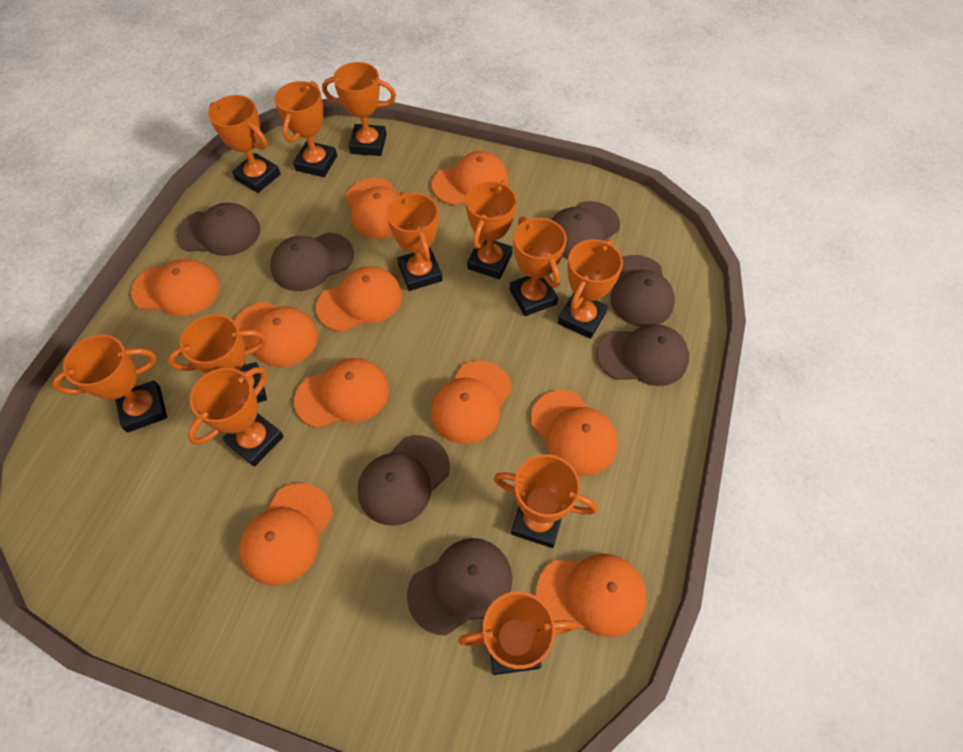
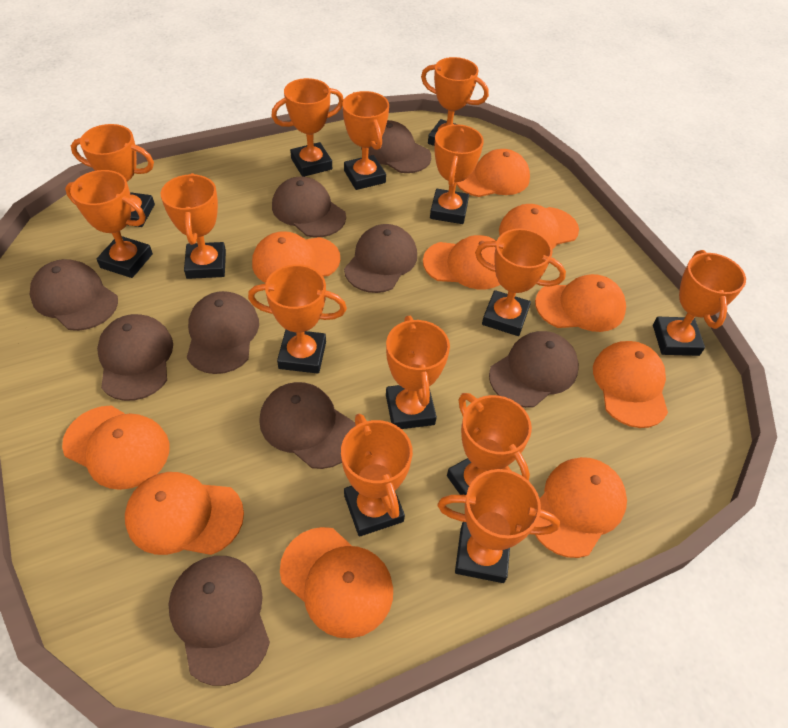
brown cap: [176,203,260,256] [270,233,354,291] [357,435,450,526] [407,538,512,636] [551,201,620,259] [596,324,689,386] [610,255,675,327] = 7 -> [30,259,118,331] [97,314,173,401] [169,556,270,686] [187,291,259,374] [259,382,355,469] [272,177,346,237] [344,224,417,293] [361,120,431,173] [489,331,579,408] = 9
orange trophy: [52,335,167,433] [167,314,267,403] [188,367,284,466] [208,95,281,193] [274,81,337,177] [322,62,396,156] [386,191,443,291] [458,591,576,675] [465,180,517,279] [494,454,597,548] [510,216,567,316] [558,239,623,339] = 12 -> [65,170,153,278] [71,124,155,227] [161,173,226,279] [248,264,347,374] [271,78,344,177] [341,414,413,537] [342,91,389,190] [386,316,450,429] [421,57,489,146] [430,124,484,224] [437,469,560,583] [447,393,532,495] [475,229,566,336] [653,250,746,356] = 14

